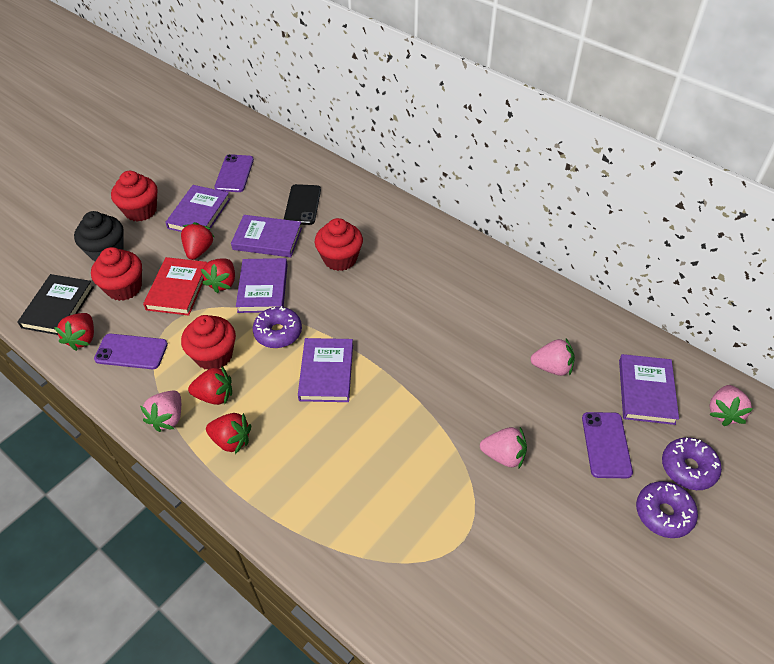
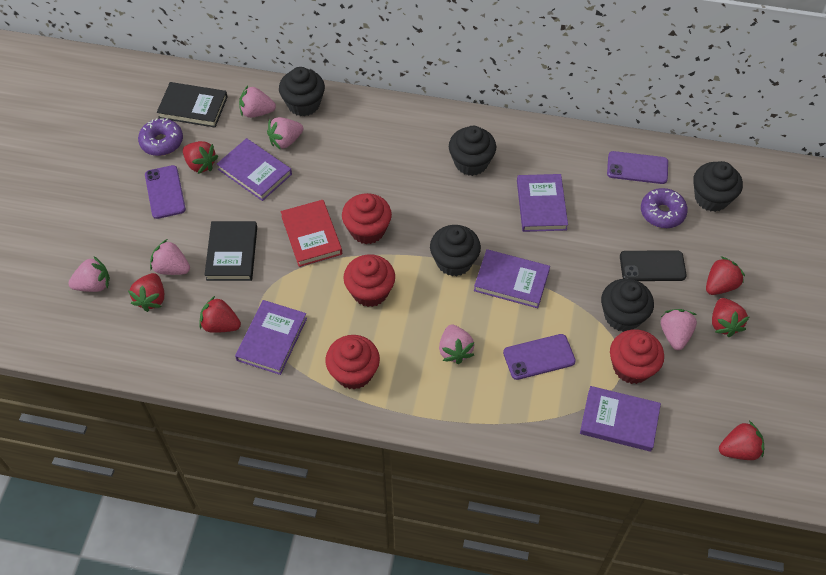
black book: [17,274,94,335] = 1 -> [157,82,227,127] [204,221,257,281] = 2
black cupcake: [74,211,124,261] = 1 -> [279,67,325,117] [430,225,481,276] [449,126,496,176] [601,279,654,332] [693,161,743,212] = 5
pink strawberry: [140,390,181,432] [480,427,527,468] [530,339,575,376] [709,385,753,426] = 4 -> [68,256,110,292] [150,239,190,275] [239,86,276,118] [267,117,304,150] [439,325,474,364] [661,309,697,350] = 6
purple donut: [253,306,302,348] [636,481,698,538] [662,437,722,490] = 3 -> [138,118,183,156] [641,188,688,228] = 2
red strawberry: [54,313,94,351] [181,222,214,260] [188,367,232,405] [201,259,235,293] [206,413,251,454] = 5 -> [128,273,164,312] [183,141,218,174] [199,296,241,333] [706,256,745,295] [712,298,749,337] [719,421,764,460] = 6

